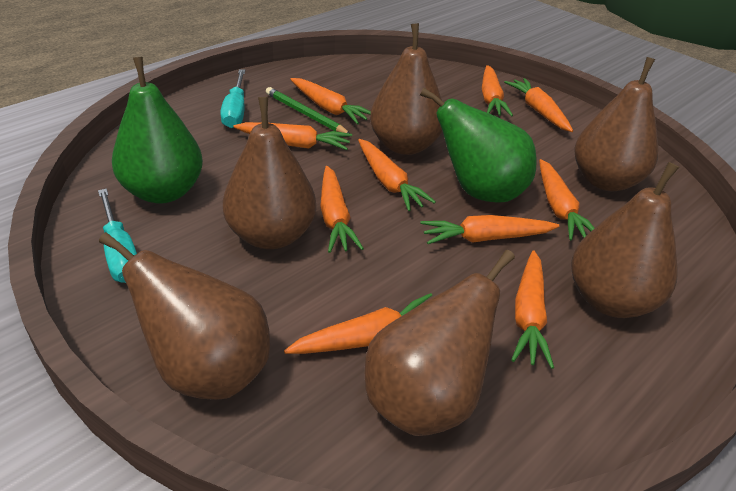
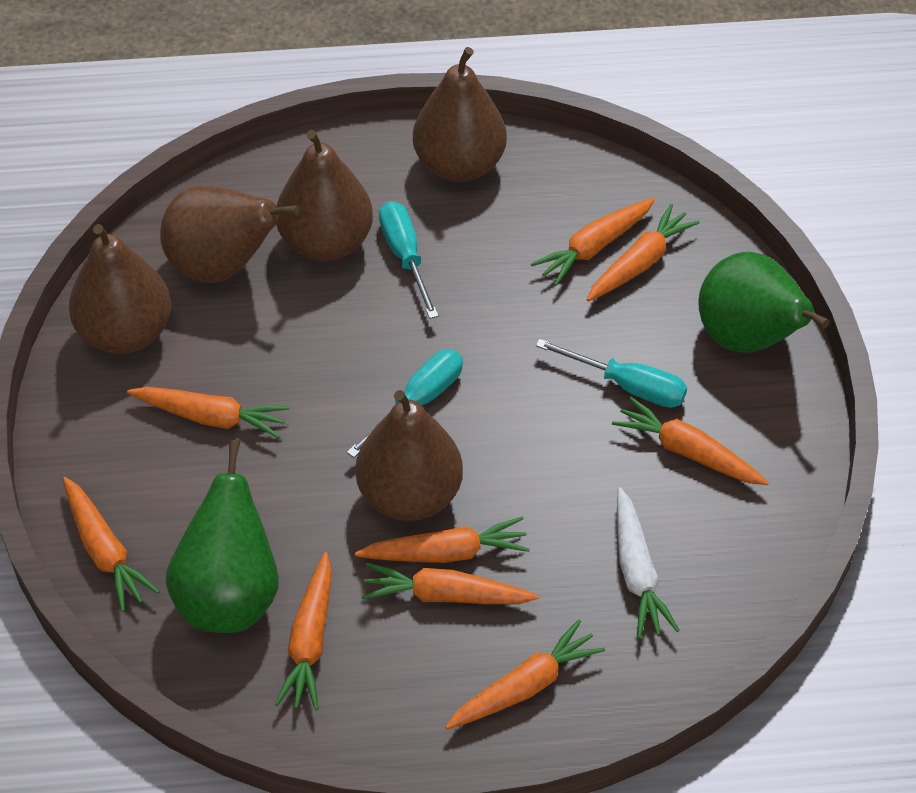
brown pear: [99,232,270,400] [223,97,316,249] [365,250,515,436] [370,23,442,155] [571,162,679,318] [574,57,658,192] = 6 -> [69,224,171,354] [160,185,299,283] [276,130,373,261] [356,390,463,521] [413,47,507,182] = 5
green pencil: [266,87,349,133] = 1 -> none = 0
orange carrot: [233,122,352,150] [284,293,432,354] [290,78,371,124] [320,166,364,253] [358,139,436,211] [420,215,559,244] [482,65,513,117] [504,78,573,132] [511,250,554,369] [539,159,595,240] = 10 -> [63,477,160,612] [127,387,290,438] [274,552,332,710] [355,516,530,563] [361,563,539,604] [445,620,605,729] [531,198,655,286] [587,204,700,301] [612,396,769,485] = 9
turquoise screwdriver: [98,189,137,283] [220,69,245,128] = 2 -> [347,350,463,458] [379,201,439,319] [536,339,687,408] = 3
white carrot: none = 0 -> [617,488,680,638] = 1

